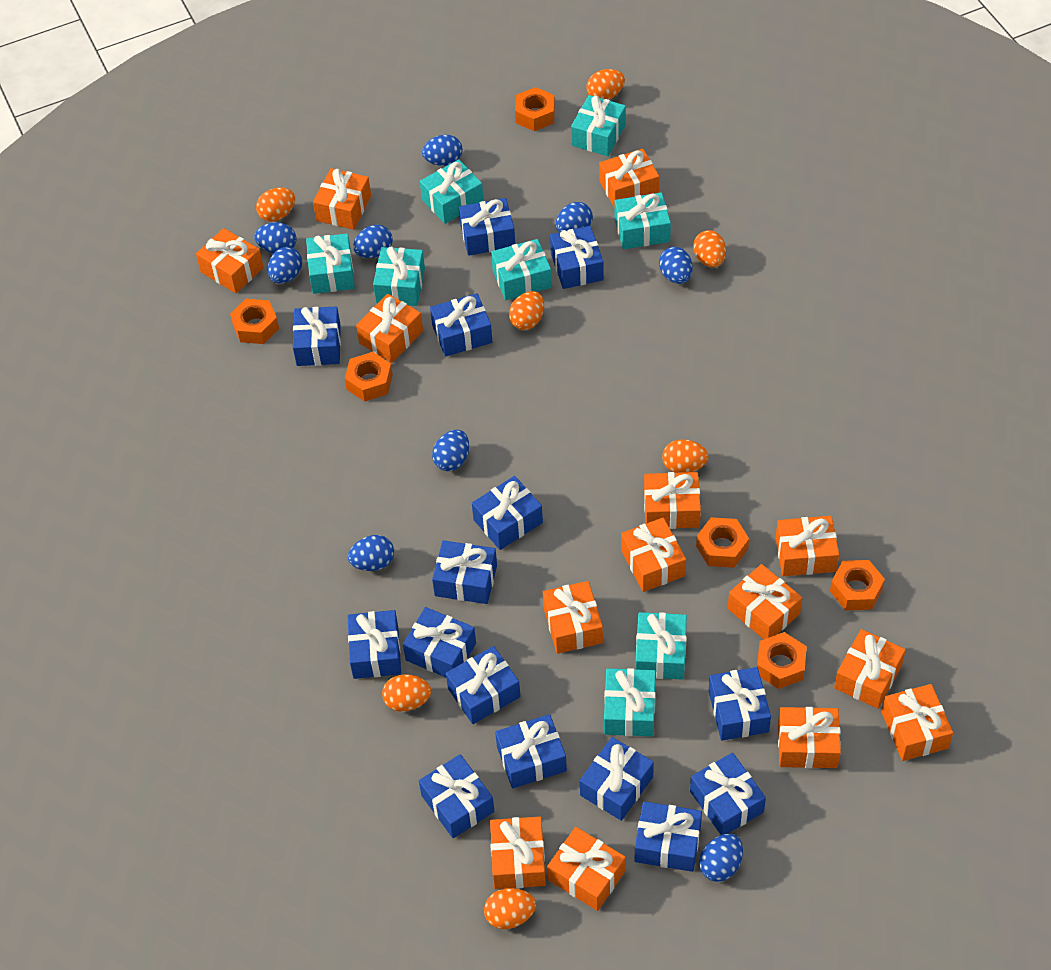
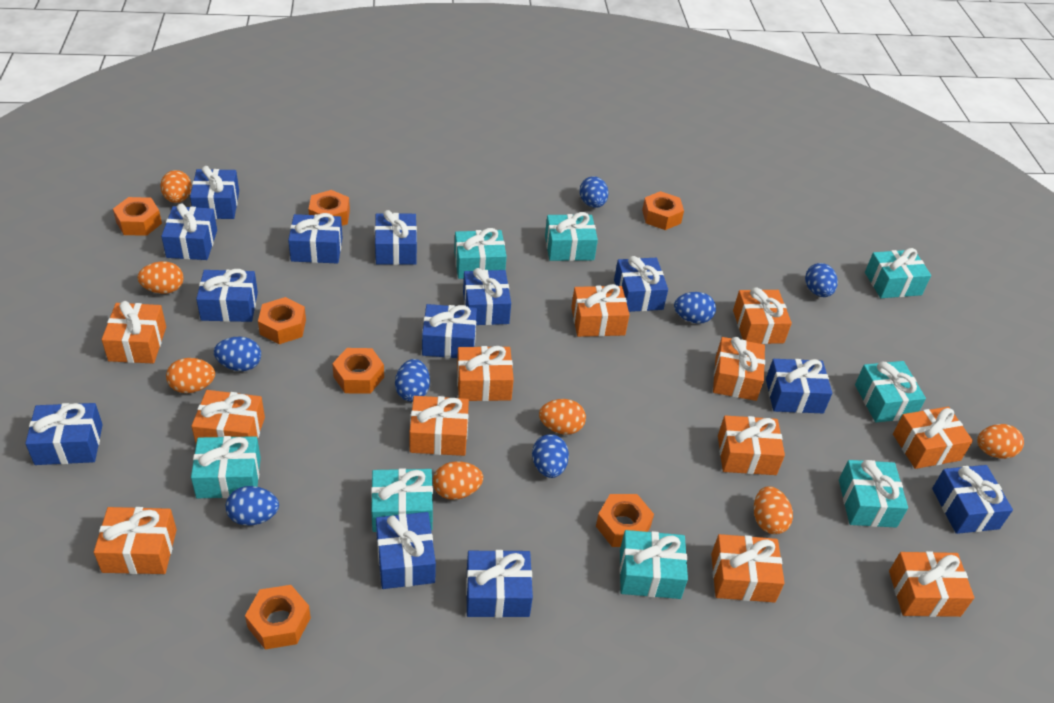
blue egg: [254,222,296,254] [268,247,302,284] [348,535,394,571] [353,225,393,258] [422,135,463,166] [432,430,469,471] [556,202,593,232] [659,247,692,284] [699,834,743,882] = 9 -> [214,337,261,371] [225,486,279,525] [395,359,430,402] [532,434,569,478] [580,176,608,208] [674,292,716,324] [805,263,838,297] = 7
blue gift: [293,307,341,366] [348,610,401,679] [403,607,476,677] [419,754,494,838] [430,293,492,357] [432,540,497,604] [446,646,520,724] [459,198,515,256] [472,476,543,550] [495,714,567,788] [550,226,604,289] [580,737,654,821] [635,801,702,872] [690,753,766,835] [708,667,771,741] = 15 -> [25,403,103,465] [161,203,217,260] [190,166,239,219] [196,269,258,322] [288,213,342,263] [375,210,417,265] [376,512,436,589] [422,304,477,358] [463,268,511,325] [466,550,533,618] [614,256,668,312] [766,359,832,413] [932,465,1013,534] = 13
orange gift: [196,228,264,294] [313,168,371,230] [356,294,423,363] [490,817,546,889] [543,581,603,654] [547,827,626,911] [599,149,659,207] [621,518,686,592] [644,472,701,529] [728,564,802,639] [776,516,839,576] [778,707,841,768] [834,629,906,709] [882,684,953,761] = 14 -> [94,507,177,574] [102,301,166,363] [192,390,265,443] [410,396,469,456] [457,346,514,401] [571,284,630,337] [711,534,785,603] [713,337,765,401] [718,415,785,475] [733,287,792,344] [889,551,974,617] [893,407,973,469] = 12
orange nut: [230,299,279,344] [345,352,393,401] [515,87,555,131] [696,517,749,568] [757,632,807,689] [830,560,885,611] = 6 -> [113,197,162,236] [245,585,311,649] [258,297,306,344] [308,190,350,226] [332,348,384,394] [596,494,654,547] [642,191,684,230] = 7

